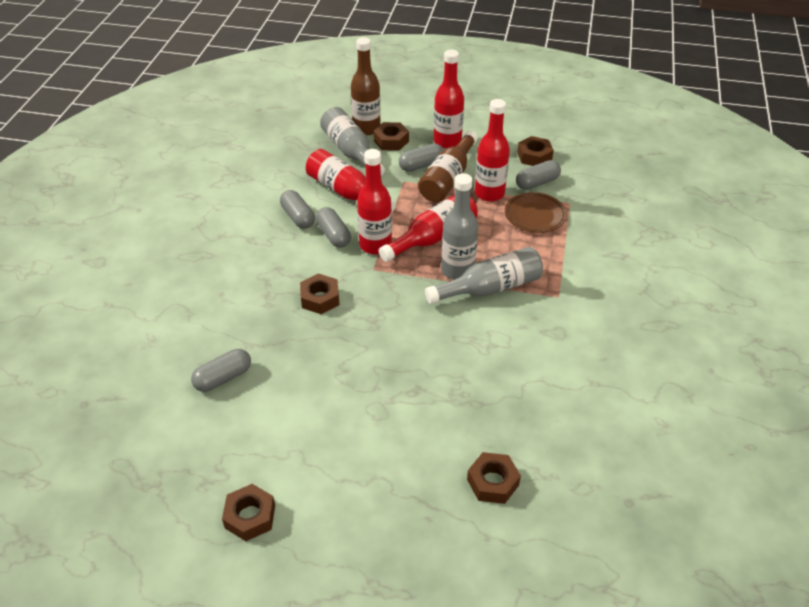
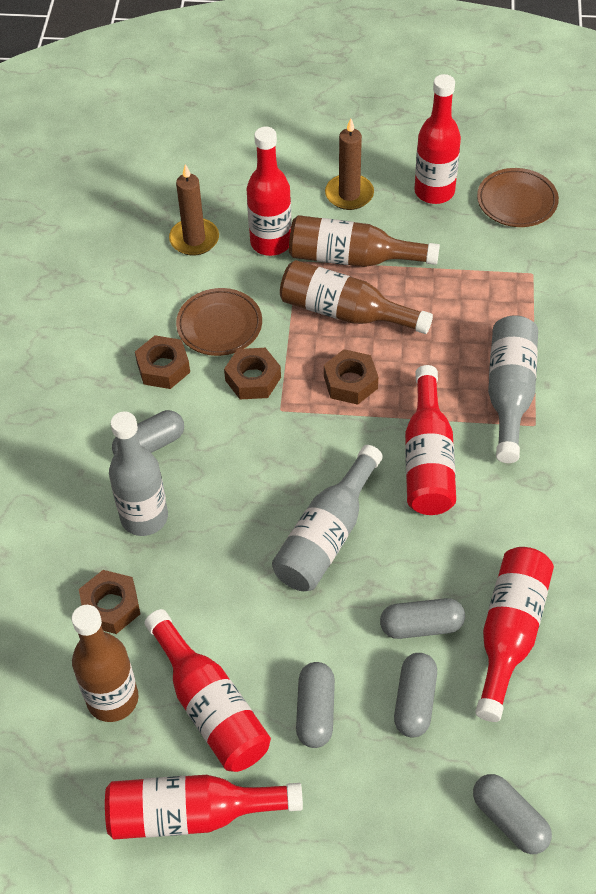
brown bottle: [351,37,381,135] [418,131,478,202] = 2 -> [72,605,139,722] [280,260,433,334] [289,215,440,267] = 3
brown candle: none = 0 -> [169,164,219,256] [325,118,374,210] = 2
brown nut: [222,484,275,541] [300,273,340,314] [374,122,409,151] [467,452,521,504] [517,136,554,166] = 5 -> [79,570,140,634] [135,335,190,389] [224,348,281,399] [324,349,378,405] = 4
brown plate: [505,192,567,233] = 1 -> [176,288,262,356] [477,168,559,227] = 2
red bottle: [306,149,396,212] [357,149,392,255] [379,195,478,262] [434,49,464,149] [475,99,510,202] = 5 -> [105,775,303,840] [145,609,271,772] [247,127,292,256] [405,365,456,515] [414,74,461,204] [475,547,554,722] = 6

